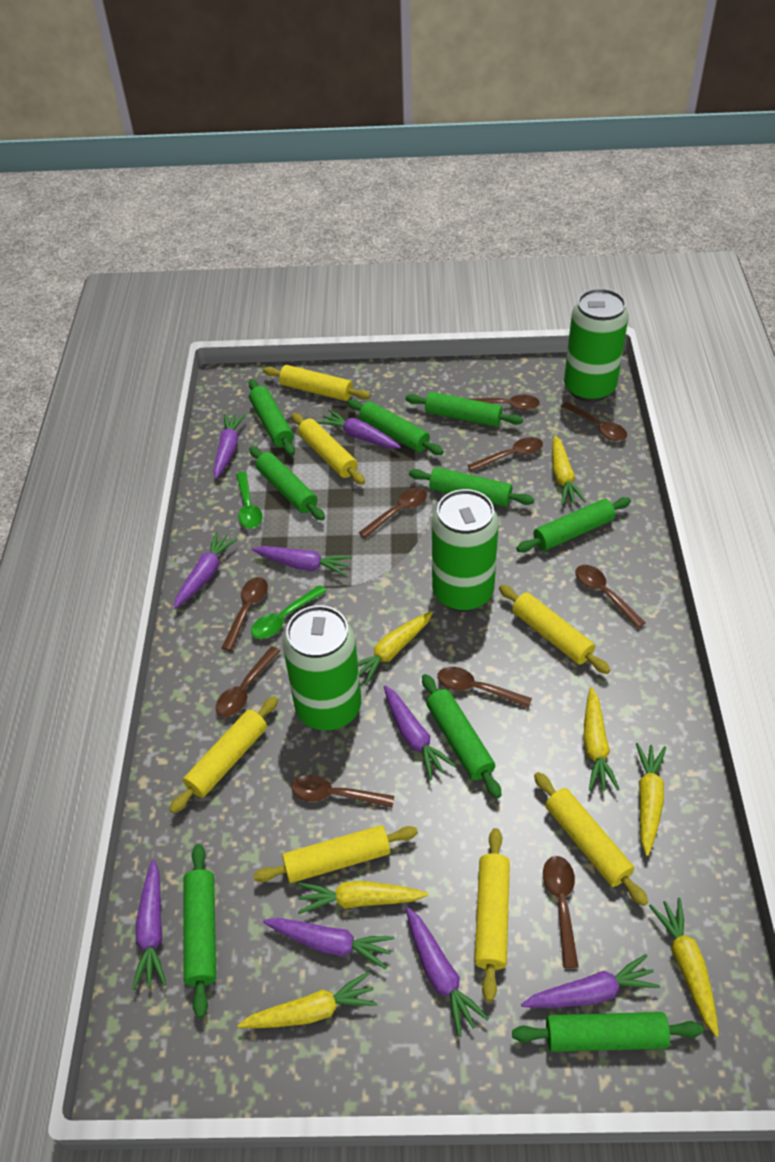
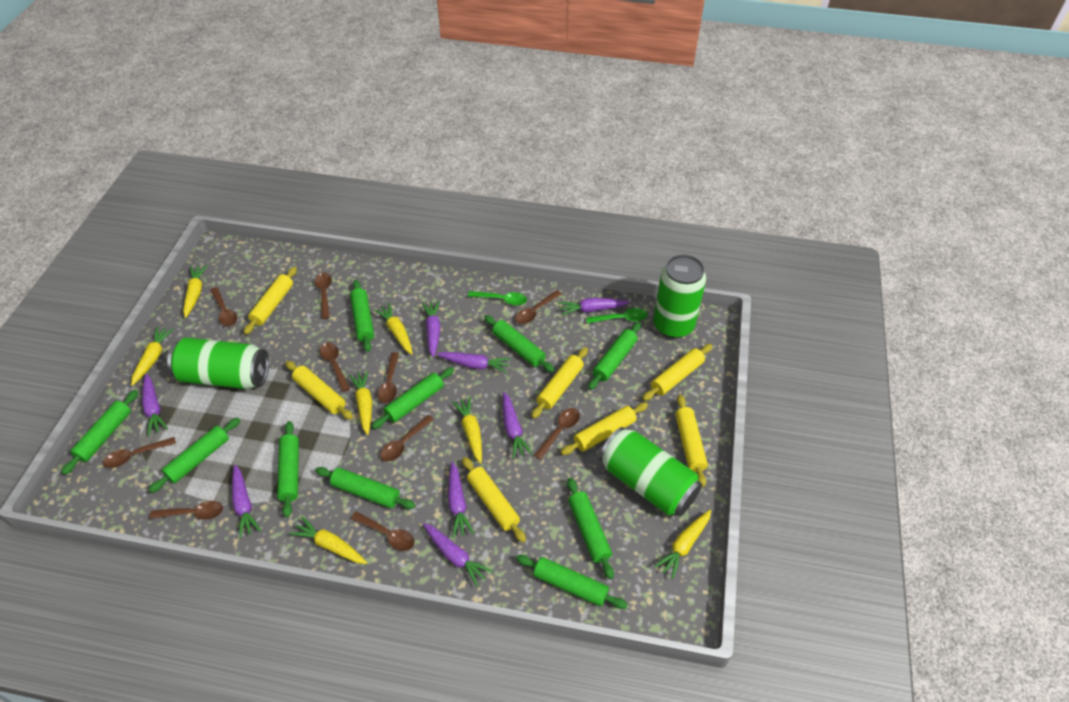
green rolling pin: [183,844,216,1018] [248,379,295,456] [249,446,325,521] [347,399,443,455] [406,392,523,427] [409,467,534,507] [422,674,502,798] [512,1012,704,1052] [516,497,631,553] = 9 -> [62,390,138,475] [149,418,240,493] [277,421,299,517] [315,467,415,509] [350,280,374,352] [372,367,454,429] [484,315,555,373] [516,555,628,609] [567,478,614,579] [588,322,641,390] = 10
purple carrot: [132,860,167,990] [174,531,238,609] [213,413,246,479] [252,546,352,576] [263,918,394,969] [317,409,401,448] [384,685,456,780] [406,907,489,1037] [521,954,660,1008] = 9 -> [142,374,168,436] [232,465,261,539] [422,301,441,358] [423,523,492,587] [437,352,511,373] [448,462,474,538] [503,392,533,459] [559,298,630,316] = 8

